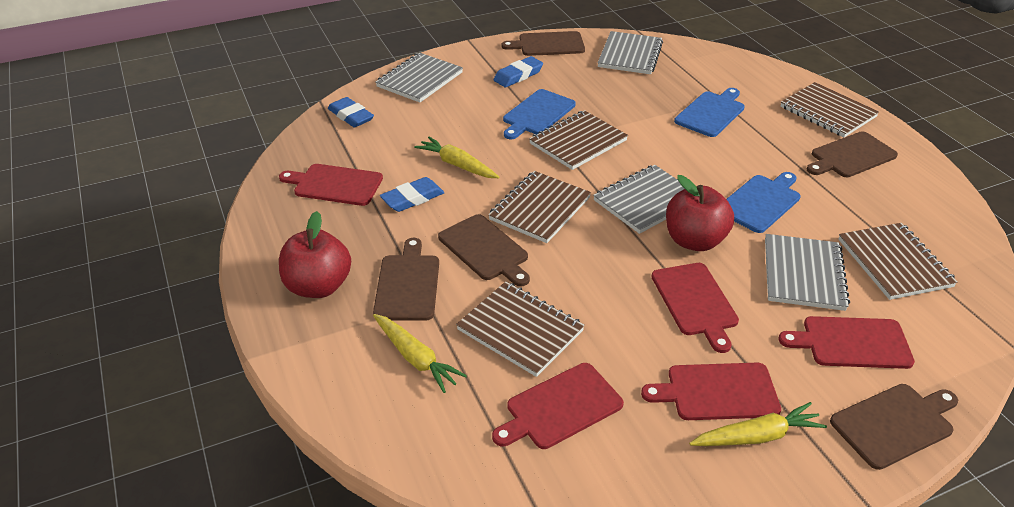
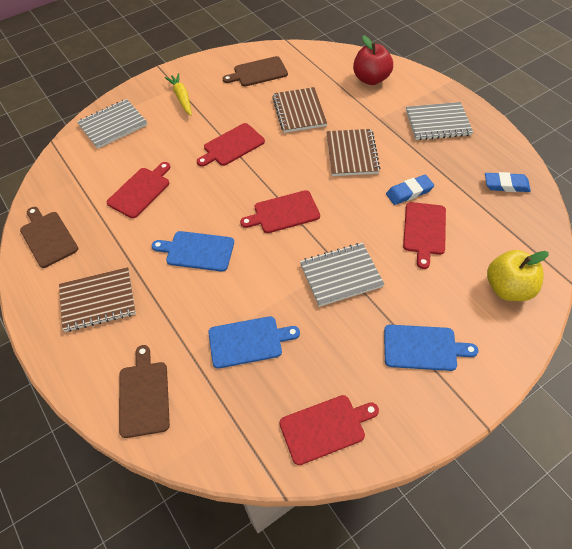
blue eraser: [328,97,374,127] [380,177,445,212] [493,56,543,87] = 3 -> [386,175,434,205] [485,172,531,192] = 2
brown cutting board: [373,238,439,321] [438,214,530,286] [501,31,585,56] [807,131,898,177] [830,384,958,470] = 5 -> [20,207,78,268] [119,345,170,438] [223,56,288,86] = 3
brown notebook: [456,281,585,377] [488,171,591,243] [529,110,628,170] [781,82,879,137] [838,223,958,300] = 5 -> [59,267,136,332] [272,87,327,133] [326,129,380,176] = 3
grey notebook: [375,53,463,103] [593,165,685,234] [598,31,663,74] [765,234,850,311] = 4 -> [77,99,147,149] [300,243,385,307] [406,102,473,140] = 3
red apple: [279,211,351,298] [666,175,734,251] = 2 -> [353,35,393,85] = 1
yellow apple: none = 0 -> [487,250,549,301] = 1
yellow carrot: [373,314,467,393] [414,137,499,178] [689,402,827,446] = 3 -> [165,73,192,116] = 1

